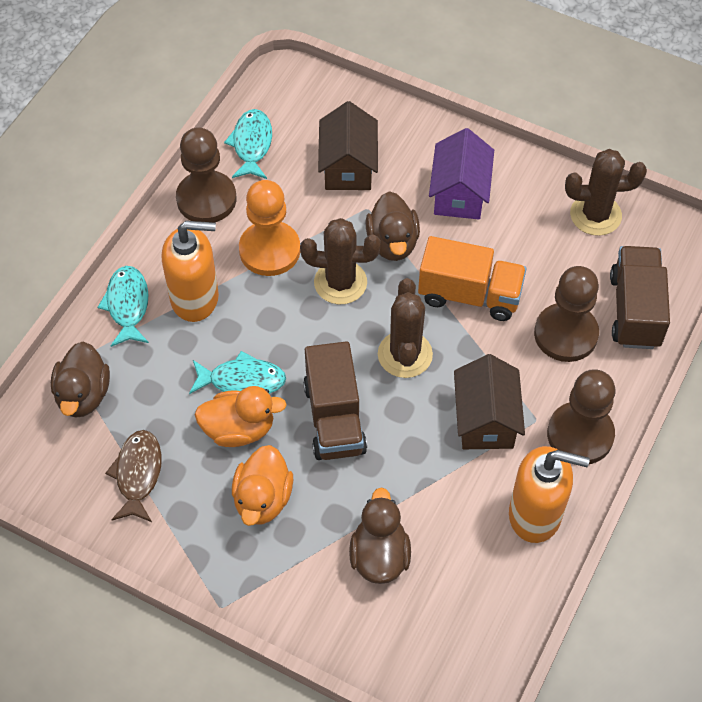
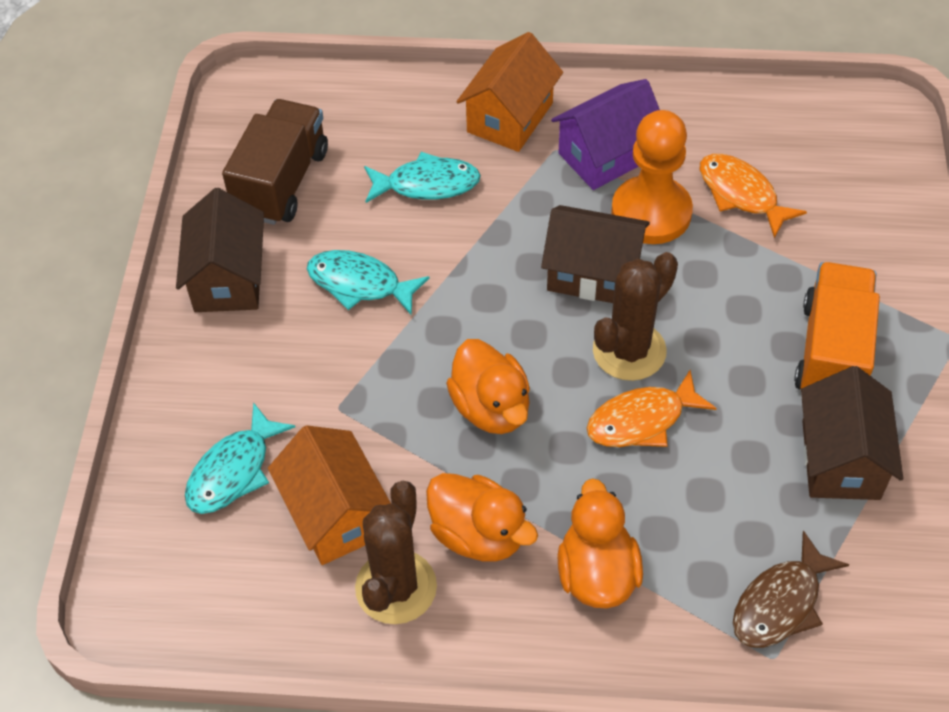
brown cactus: [300,218,381,304] [378,278,433,378] [565,149,647,236] = 3 -> [355,481,437,624] [593,252,678,381] = 2
brown duck: [51,342,110,418] [349,487,411,584] [365,191,420,261] = 3 -> none = 0
brown house: [318,101,378,190] [454,354,525,449] = 2 -> [176,188,264,312] [541,205,650,303] [801,366,903,500] = 3
brown pawn: [176,127,236,222] [534,266,599,362] [547,369,615,464] = 3 -> none = 0
brown truck: [303,341,367,460] [610,246,670,349] = 2 -> [222,99,328,225] = 1
orange duck: [194,386,287,447] [232,445,293,526] = 2 -> [426,473,538,562] [446,339,530,434] [557,478,643,608] = 3
orange fish: none = 0 -> [587,370,717,447] [700,154,807,238] = 2
orange house: none = 0 -> [268,425,391,565] [457,32,563,152] = 2
orange soap dispenser: [161,221,219,322] [509,446,590,543] = 2 -> none = 0

